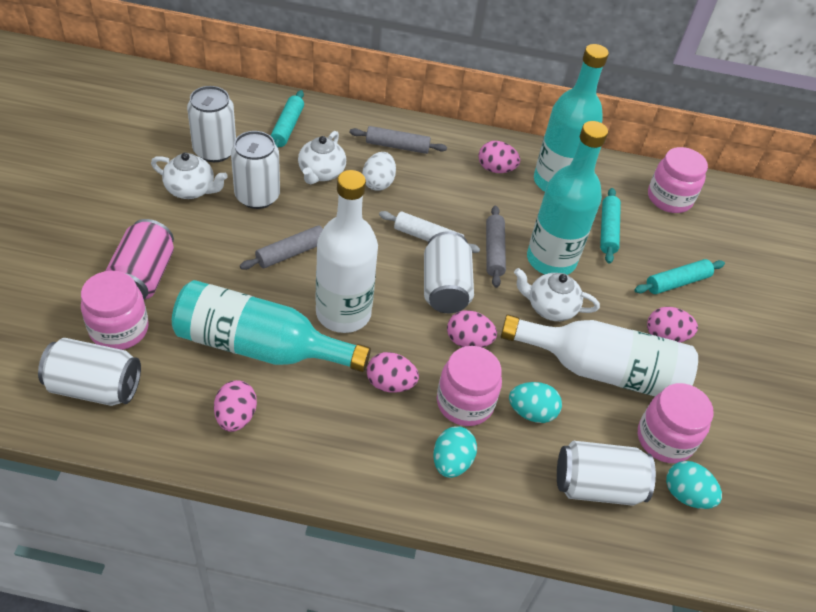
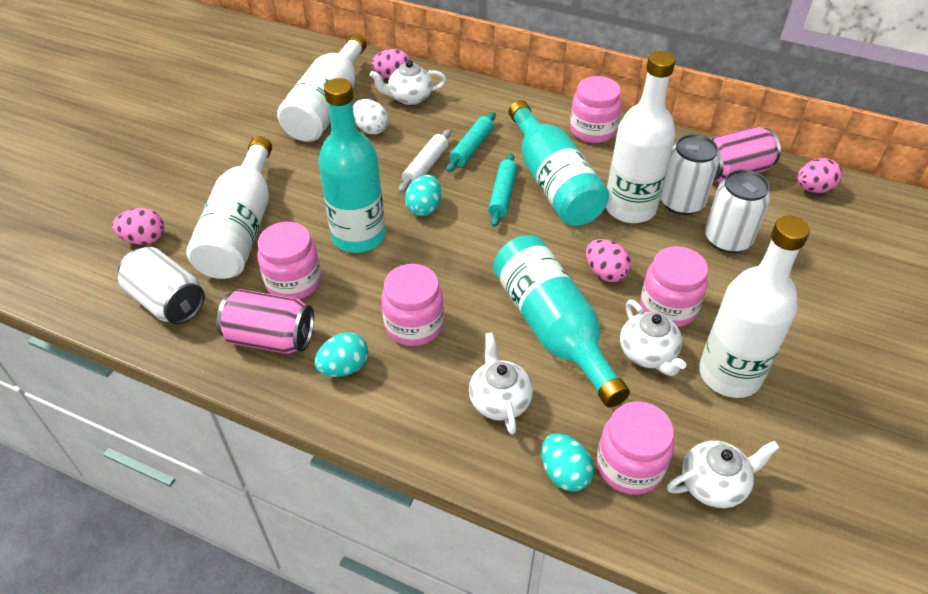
grey rolling pin: [240,225,323,270] [349,126,447,154] [486,206,506,288] = 3 -> none = 0
pink can: [105,219,174,300] = 1 -> [217,289,314,354] [710,127,781,183] = 2
pink egg: [214,380,257,432] [367,352,419,393] [447,310,497,348] [478,141,520,173] [647,307,698,342] = 5 -> [112,208,164,244] [372,49,410,79] [586,239,631,282] [797,158,842,193] = 4
pink jar: [81,271,149,350] [437,346,502,426] [638,383,714,463] [648,147,708,213] = 4 -> [257,222,322,299] [381,264,444,346] [570,76,622,143] [597,401,674,495] [640,246,708,327] = 5
turquoise rolling pin: [270,90,304,147] [600,188,621,264] [634,259,725,294] = 3 -> [447,112,496,172] [488,153,517,227] = 2
white bottle: [315,170,378,333] [501,314,698,396] = 2 -> [186,136,272,279] [277,34,367,142] [606,51,675,223] [699,216,810,398] = 4
white can: [38,338,141,406] [187,86,236,162] [231,131,280,209] [424,231,474,313] [557,441,656,506] = 5 -> [118,247,205,324] [661,134,720,215] [705,170,771,253] = 3
white teapot: [151,152,228,199] [298,131,346,184] [514,268,600,321] = 3 -> [370,60,447,105] [469,332,533,435] [620,300,686,376] [667,441,780,508] = 4

